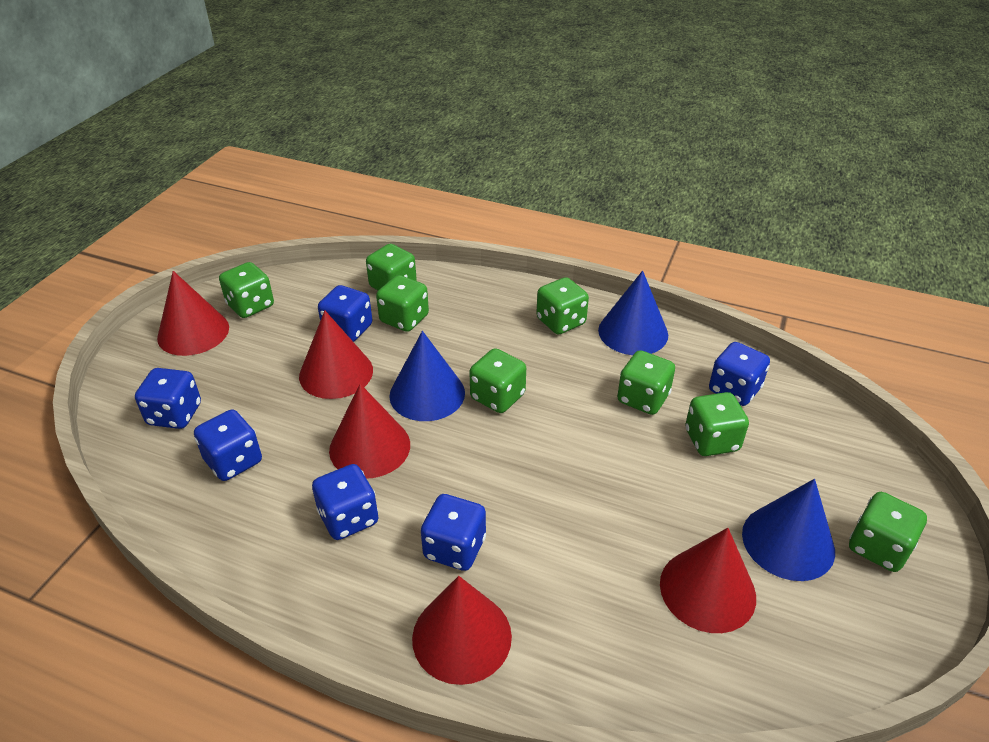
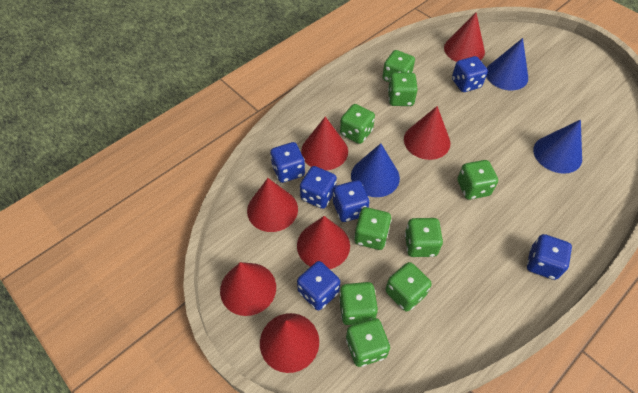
green dice: [219,262,274,318] [366,244,417,290] [376,275,429,332] [469,348,526,413] [536,277,589,334] [617,350,675,415] [685,392,749,456] [849,492,927,572] = 8 -> [339,282,378,325] [340,104,375,144] [346,318,390,367] [354,207,391,250] [382,50,415,82] [385,262,432,312] [388,73,418,106] [405,218,443,257] [457,160,498,200] = 9
red cone: [157,271,229,356] [299,311,373,399] [329,384,410,478] [412,576,512,685] [660,528,756,633] = 5 -> [220,262,276,316] [247,178,298,232] [260,313,319,373] [297,216,350,269] [301,117,348,170] [404,106,450,160] [444,13,485,62] = 7

